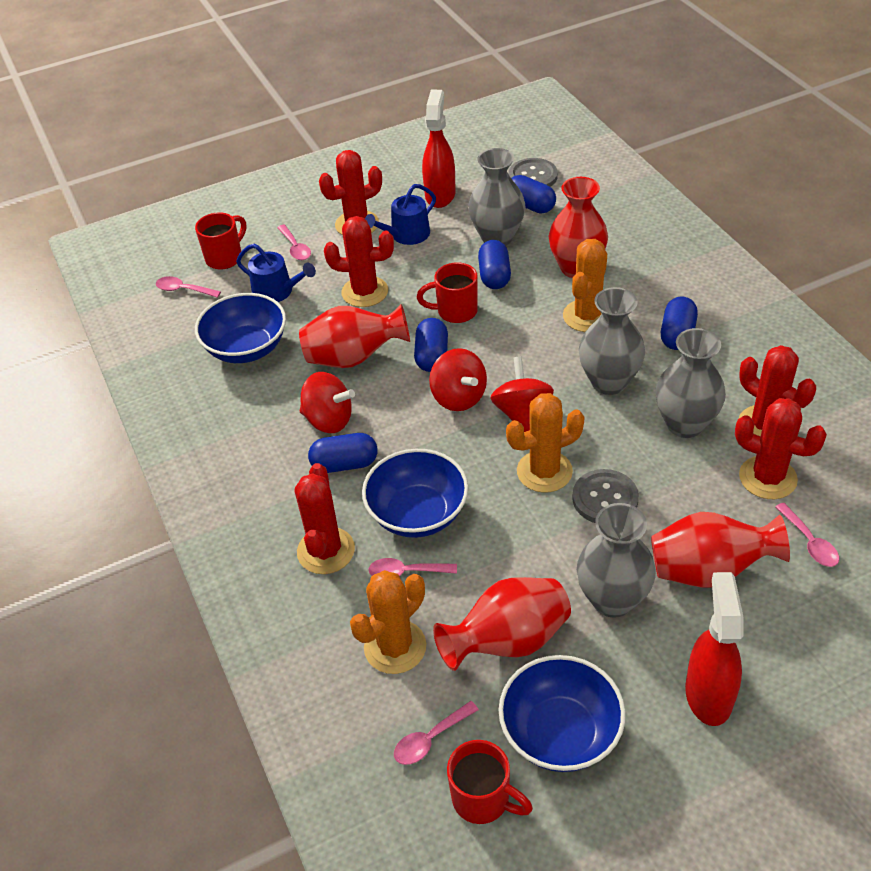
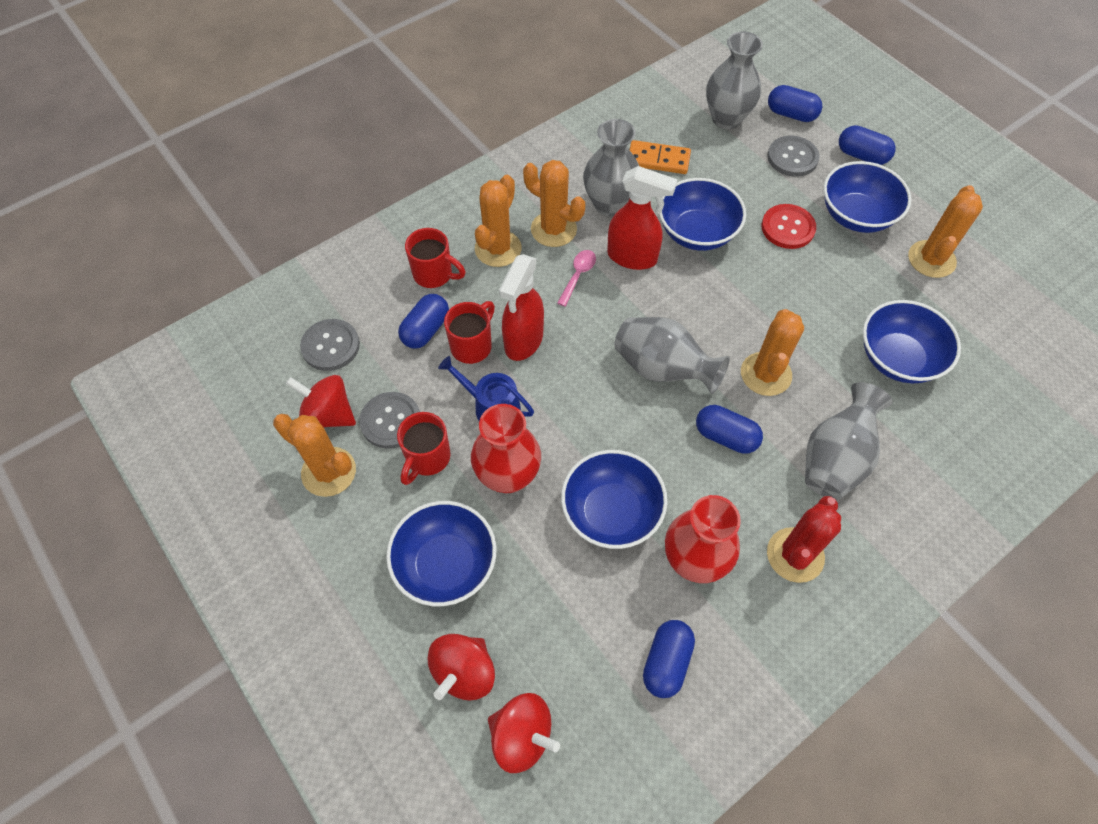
blue bowl: [195,293,286,363] [362,449,469,538] [499,655,626,772] = 3 -> [386,501,497,606] [561,450,668,549] [659,178,746,251] [823,161,911,233] [863,300,961,383] = 5
blue watering can: [236,244,316,302] [365,184,436,245] = 2 -> [438,356,534,421] = 1
grey button: [509,158,558,187] [572,469,639,523] = 2 -> [300,319,360,371] [359,392,420,449] [767,136,820,177] = 3
orange cactus: [350,570,426,674] [506,393,585,493] [563,239,607,332] = 3 -> [273,414,356,497] [475,175,522,267] [523,160,585,247] [741,309,804,396] [908,185,983,278] = 5
orange domino: none = 0 -> [630,140,691,174] = 1
pink spoon: [156,276,221,298] [277,225,311,260] [368,558,457,576] [394,701,479,765] [775,503,839,567] = 5 -> [557,250,596,307] = 1
red button: none = 0 -> [762,204,816,249] = 1
red cactus: [294,463,355,574] [319,150,382,235] [324,216,394,307] [735,398,827,499] [738,345,816,436] = 5 -> [767,496,841,583] = 1
red vase: [299,304,410,368] [433,577,571,671] [549,177,608,278] [651,512,790,588] = 4 -> [471,404,541,493] [665,495,741,583] = 2

